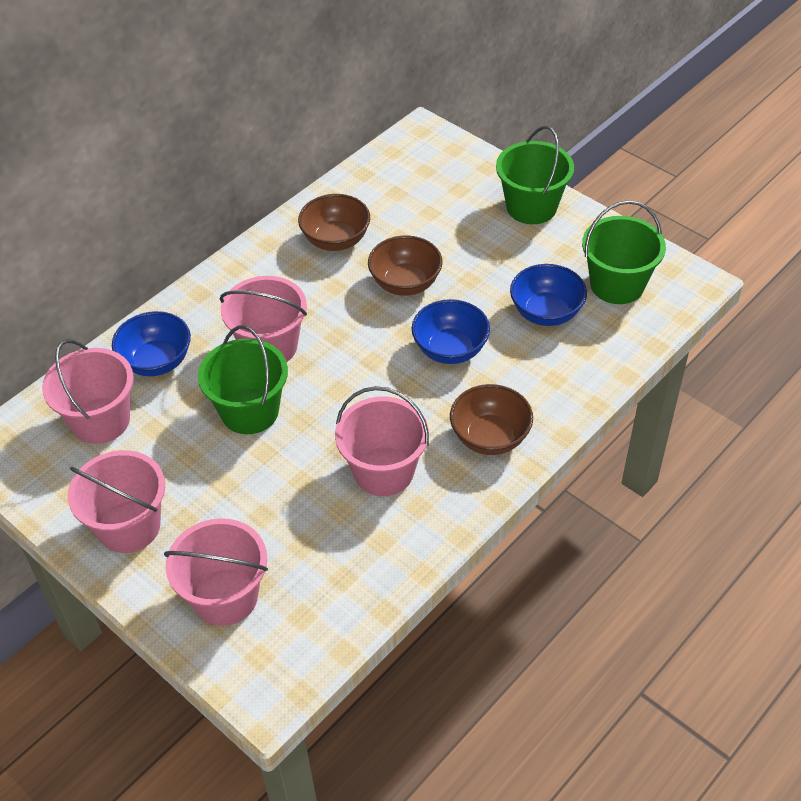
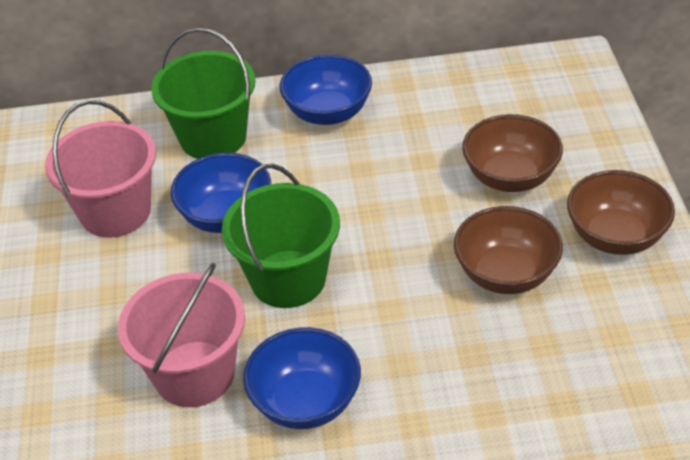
green bucket: [198,325,288,434] [496,126,574,224] [582,200,666,304] = 3 -> [151,27,255,159] [222,164,340,308] = 2
pink bucket: [42,339,134,444] [68,450,165,553] [164,518,268,626] [220,276,307,362] [335,386,429,496] = 5 -> [45,100,156,238] [118,263,245,407] = 2

